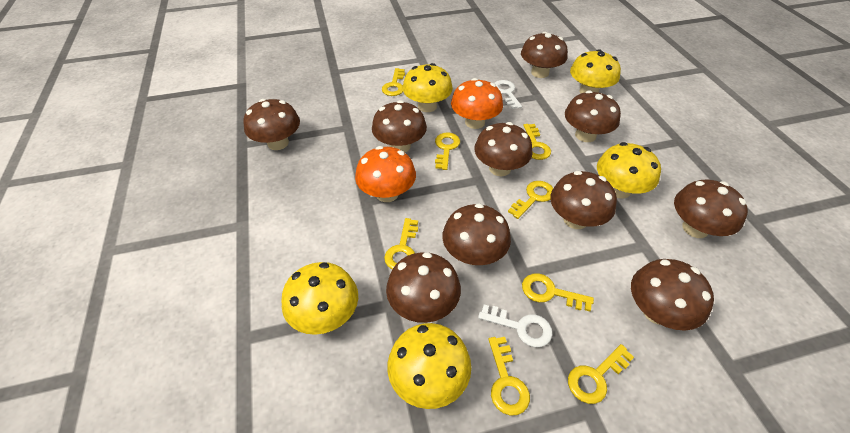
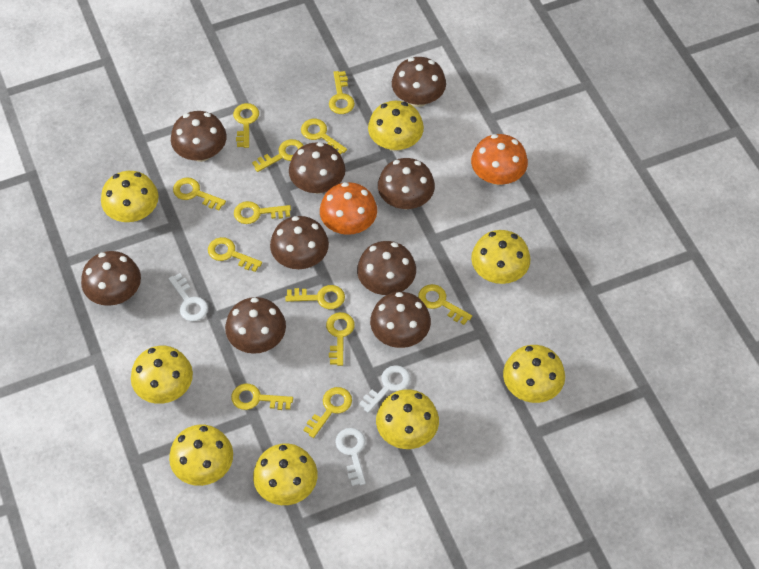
brown mushroom: [243,99,300,150] [372,100,427,152] [386,252,461,323] [442,203,511,265] [474,122,532,176] [521,32,568,78] [550,171,617,229] [565,90,621,142] [631,259,714,331] [674,180,748,238] = 10 -> [81,251,141,306] [171,111,227,162] [225,297,286,354] [270,216,329,269] [289,142,345,194] [357,241,416,295] [370,292,431,348] [378,158,435,209] [392,57,446,107] = 9
white key: [478,305,552,347] [494,80,522,109] = 2 -> [168,273,208,321] [335,428,366,486] [359,365,410,413] = 3
yellow key: [382,68,405,96] [384,218,418,269] [435,132,460,170] [489,337,530,415] [508,181,553,219] [522,273,594,311] [523,124,551,160] [568,344,634,404] = 8 -> [173,178,226,210] [208,237,262,272] [231,383,293,410] [233,103,259,148] [234,201,291,224] [252,139,304,172] [285,285,345,309] [301,119,347,155] [303,387,352,438] [326,312,355,366] [329,71,355,114] [418,284,472,325] = 12
yellow mushroom: [281,262,358,335] [387,323,471,409] [403,63,453,112] [570,49,621,93] [597,142,661,199] = 5 -> [101,171,159,222] [131,346,193,404] [169,425,233,486] [253,443,317,505] [368,101,424,151] [376,389,439,449] [471,230,530,284] [503,345,565,403] = 8

